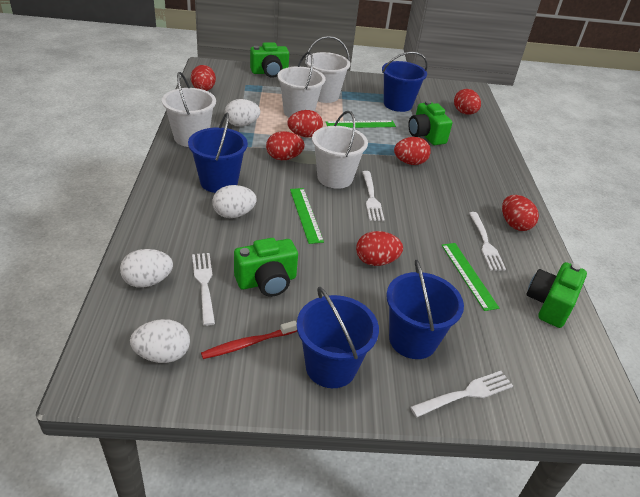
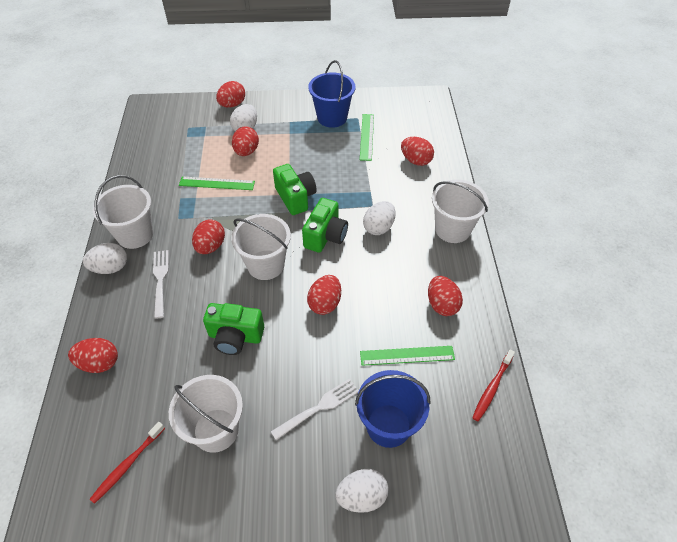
blue bucket: [188,112,248,193] [297,287,379,388] [382,52,428,112] [386,260,464,359] = 4 -> [308,60,355,128] [355,370,431,448] = 2
green camera: [234,238,298,297] [250,42,289,78] [408,101,453,145] [527,262,587,328] = 4 -> [203,303,264,355] [273,164,317,215] [302,198,348,253] = 3
red toothbrush: [201,321,297,359] = 1 -> [90,422,165,504] [472,350,515,422] = 2
white fork: [192,253,215,326] [362,171,385,221] [410,371,513,417] [469,212,506,271] = 4 -> [153,250,169,319] [271,378,359,440] = 2

